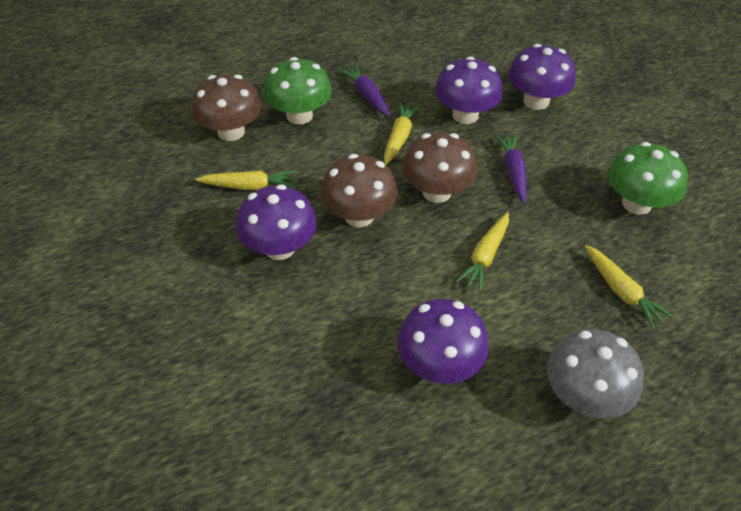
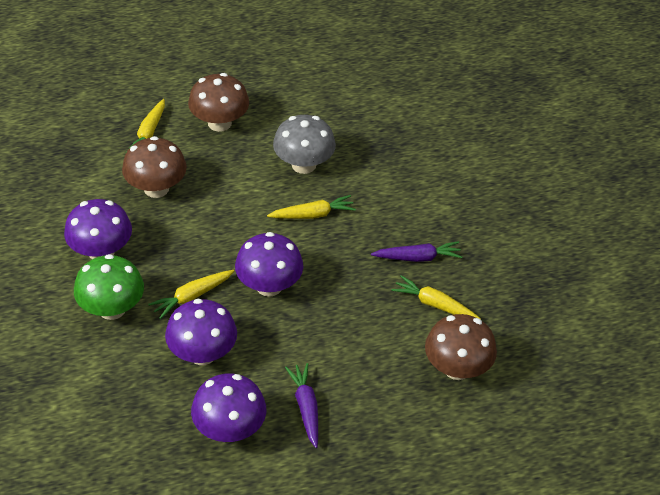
green mushroom: [263,57,332,125] [608,142,688,215] = 2 -> [74,254,144,320] = 1

